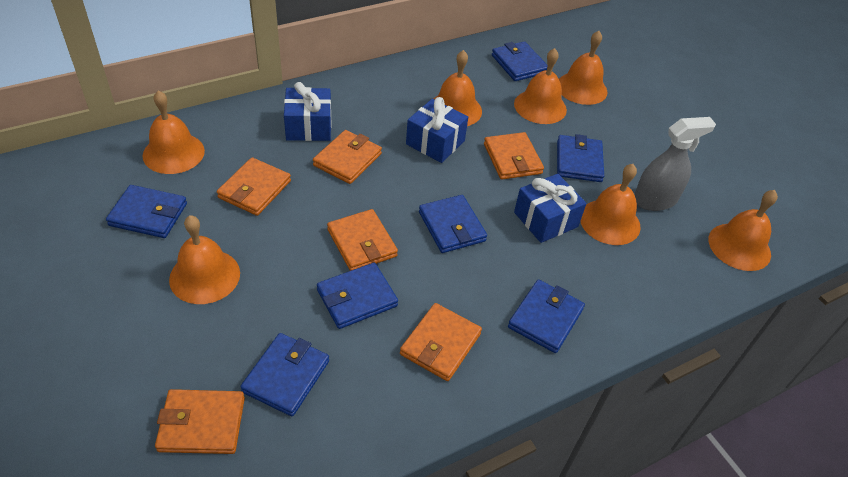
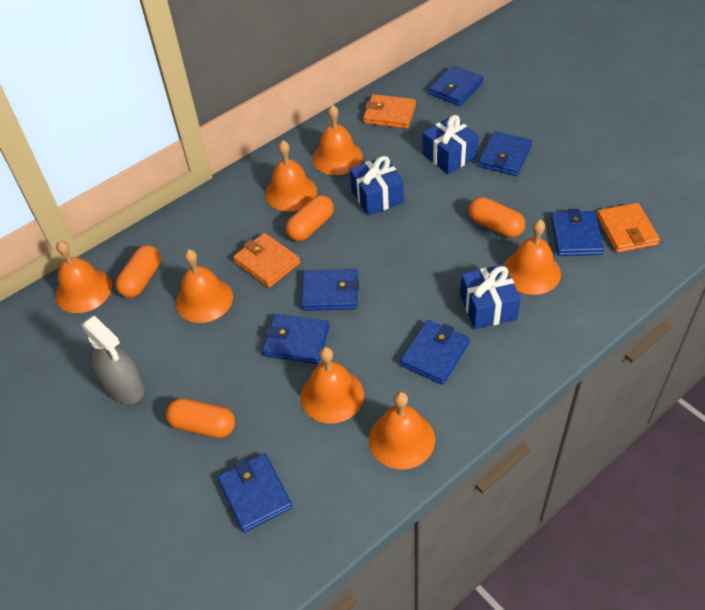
orange capsule: none = 0 -> [116,245,161,298] [166,398,235,438] [286,195,334,241] [468,197,525,238] = 4
orange wallet: [155,389,245,454] [217,157,291,216] [313,130,382,184] [327,209,398,271] [400,303,482,381] [484,132,544,180] = 6 -> [233,233,300,288] [363,94,416,129] [597,203,660,253] = 3

